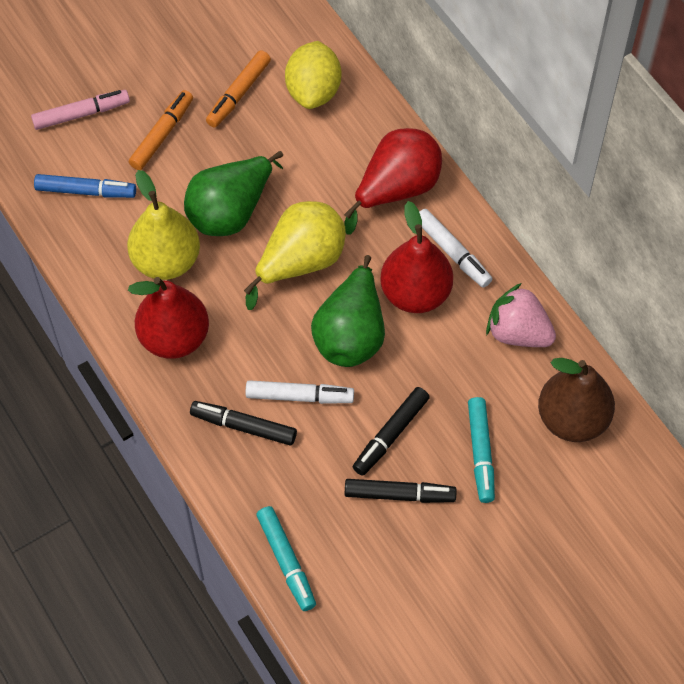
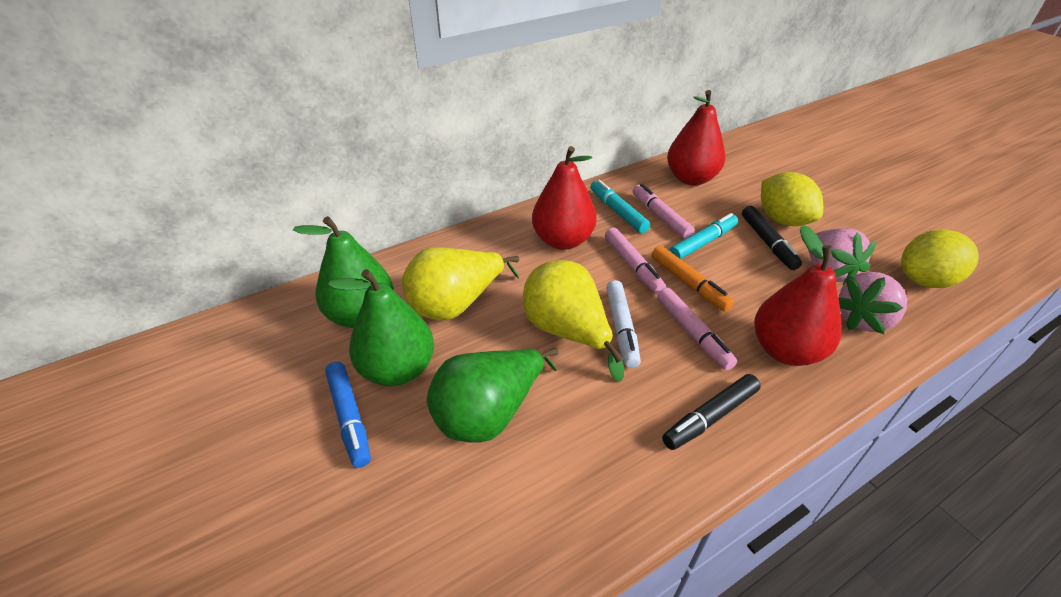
black marker: [190,401,297,446] [345,479,457,503] [353,387,430,476] = 3 -> [662,374,761,450] [742,206,802,270] = 2
brown pear: [538,358,615,442] = 1 -> none = 0
green pear: [184,151,283,236] [311,255,385,367] = 2 -> [293,216,394,328] [328,269,434,386] [427,347,559,443] = 3
orange marker: [129,90,193,170] [206,50,271,127] = 2 -> [652,246,734,312] = 1
pink marker: [31,90,130,130] = 1 -> [605,227,666,295] [632,184,695,239] [657,288,737,370] = 3
pink strawberry: [486,283,556,347] = 1 -> [809,228,876,285] [838,272,907,334] = 2
white marker: [245,380,354,404] [419,209,492,288] = 2 -> [606,280,641,368] = 1
yellow lemon: [285,41,341,109] = 1 -> [761,172,823,226] [901,229,978,288] = 2

